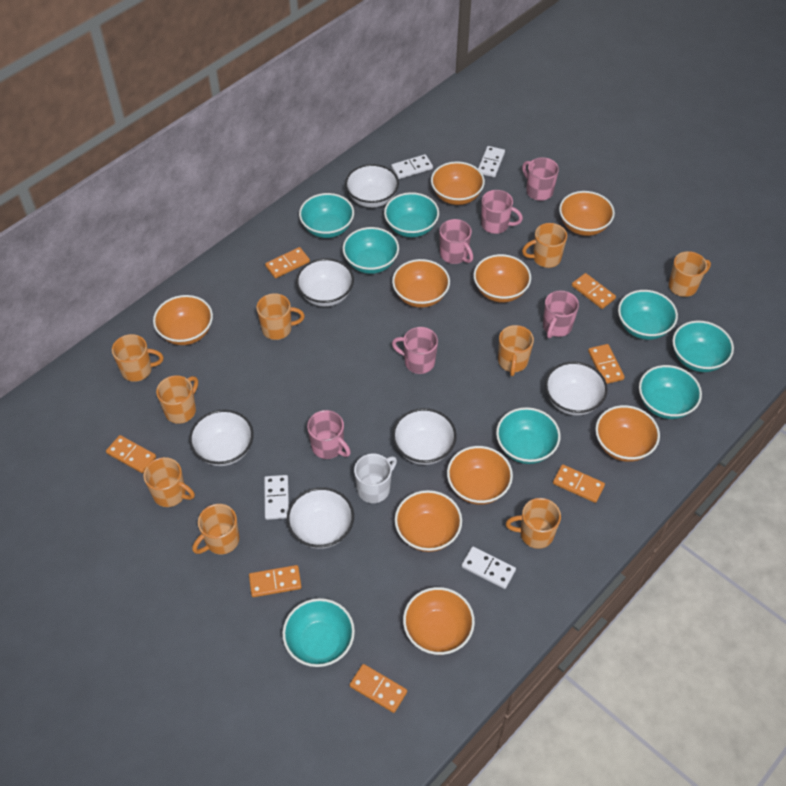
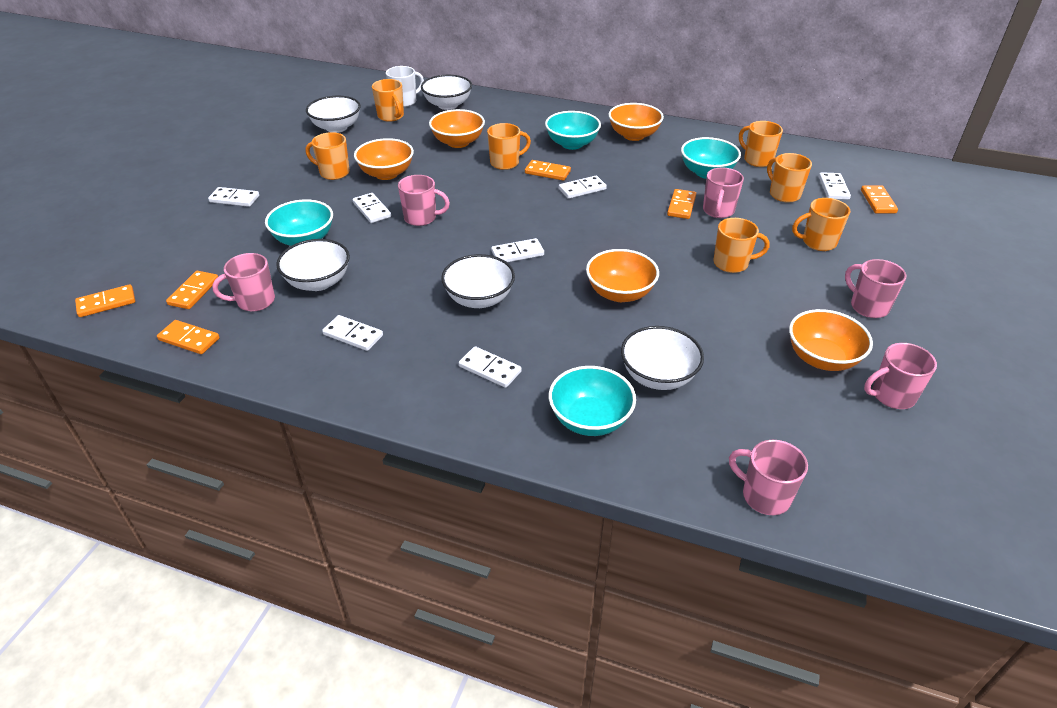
orange bowl: [153,295,213,345] [392,259,450,308] [395,490,462,552] [403,587,475,655] [431,161,485,205] [447,446,513,505] [473,254,531,302] [559,191,615,236] [595,405,660,462] = 9 -> [354,138,414,180] [429,109,485,148] [586,249,659,302] [608,103,664,141] [789,309,873,371] = 5
orange domino: [106,435,156,473] [249,565,302,597] [265,247,310,278] [350,664,407,713] [553,464,605,503] [572,273,616,309] [588,344,625,384] = 7 -> [75,285,135,317] [157,320,220,354] [166,271,218,309] [525,160,571,181] [667,189,696,219] [861,186,898,213] = 6
orange mug: [112,334,164,382] [144,457,195,507] [156,375,198,424] [192,504,239,554] [256,293,305,340] [498,325,534,376] [506,498,561,549] [522,223,567,268] [669,251,711,297] = 9 -> [306,132,350,180] [372,79,404,122] [487,123,531,170] [714,218,770,273] [739,121,783,167] [767,153,812,202] [792,198,850,251] = 7
turquoise bowl: [282,598,355,667] [299,193,354,238] [343,227,399,274] [384,192,439,237] [496,407,561,464] [618,290,678,340] [639,365,702,419] [672,320,734,372] = 8 -> [265,199,333,246] [545,111,601,150] [549,366,636,436] [681,137,741,179] = 4
white bowl: [189,409,254,466] [287,487,354,549] [296,258,354,307] [345,164,399,208] [392,408,457,465] [545,362,608,416] = 6 -> [276,239,350,291] [306,96,361,133] [421,75,472,110] [441,254,515,308] [621,326,704,390] = 5
white domino: [264,475,289,520] [391,154,433,179] [462,546,516,589] [478,146,505,177] = 4 -> [208,187,259,207] [322,315,383,351] [353,193,391,223] [459,346,522,388] [491,238,544,262] [559,176,607,199] [819,172,851,200] = 7

